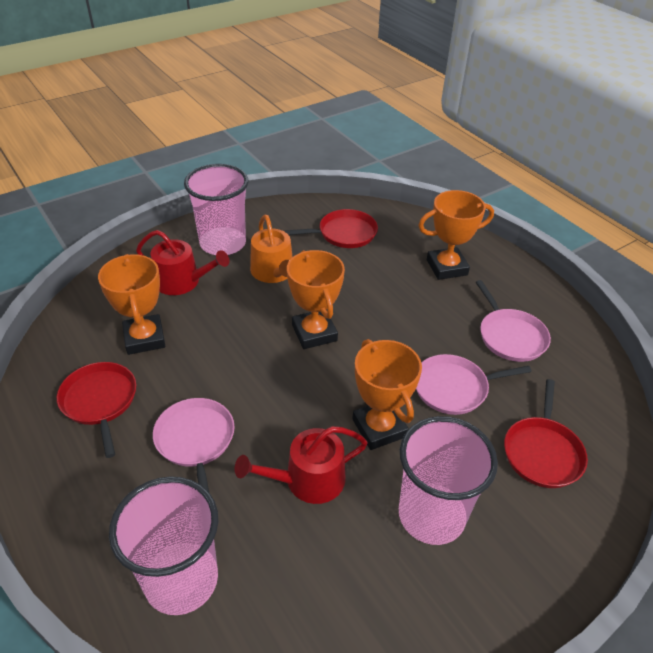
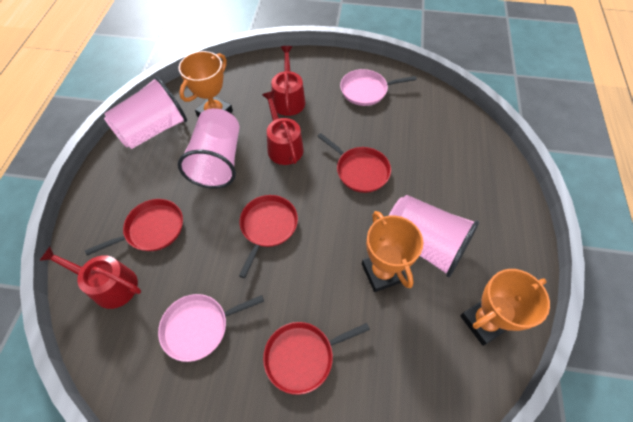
orange trophy: [98,254,165,355] [287,250,345,349] [352,339,422,450] [418,190,494,280] = 4 -> [179,51,233,117] [362,211,423,292] [460,269,550,346] = 3
orange watering can: [250,214,293,283] = 1 -> none = 0
pink pan: [153,398,234,492] [416,354,532,415] [476,280,551,362] = 3 -> [158,294,264,362] [340,69,417,106] = 2
red pan: [57,362,136,458] [284,209,378,248] [504,379,588,488] = 3 -> [85,199,183,256] [239,195,298,278] [263,322,370,395] [317,133,391,193] = 4
red watering can: [136,230,230,295] [235,426,368,504] = 2 -> [39,247,141,309] [262,91,304,165] [271,46,305,116] = 3

